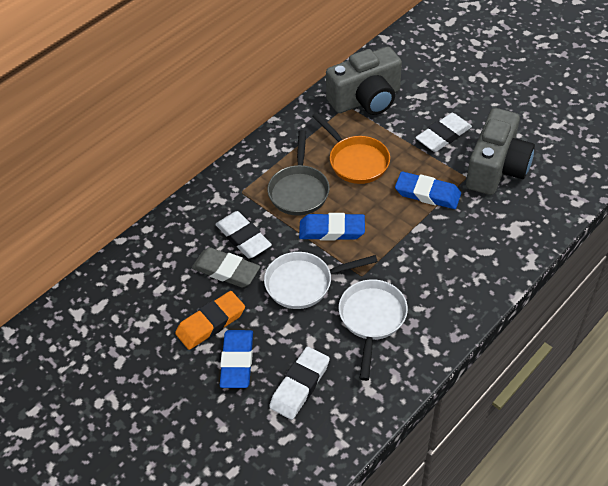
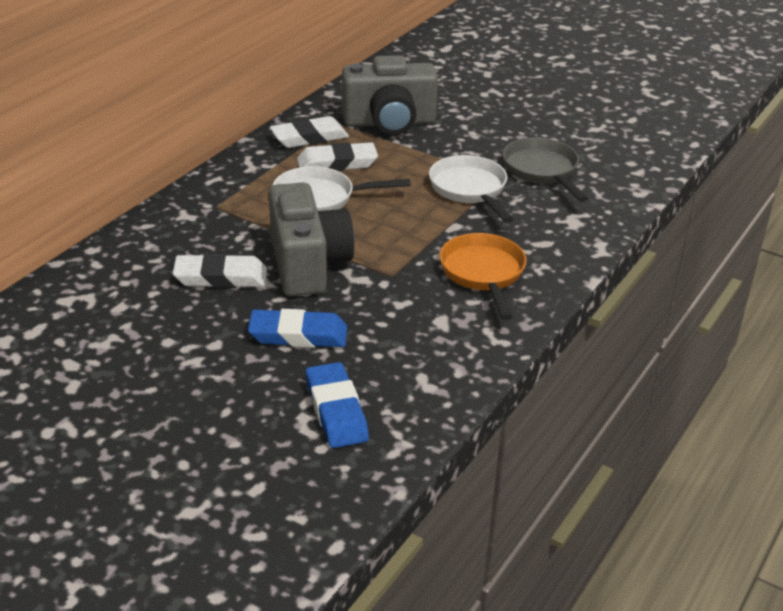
blue eraser: [220,330,253,388] [299,213,365,240] [395,172,461,209] = 3 -> [248,309,347,347] [306,362,369,448] = 2
grey eraser: [192,247,260,288] = 1 -> none = 0
orange eraser: [175,291,245,350] = 1 -> none = 0

